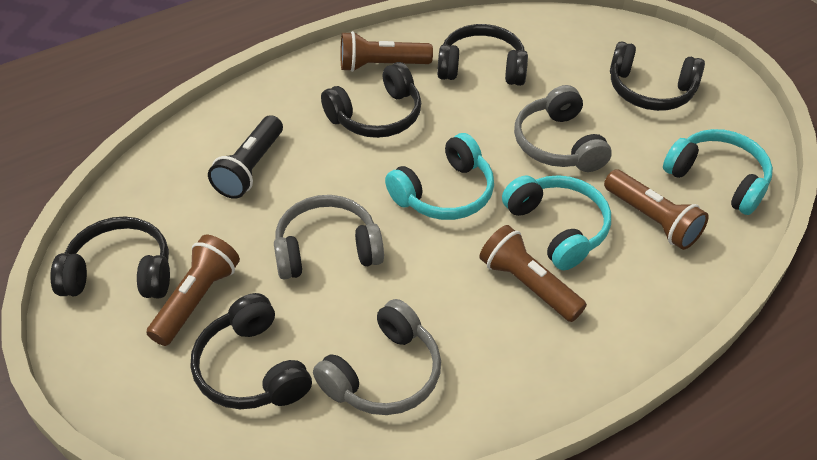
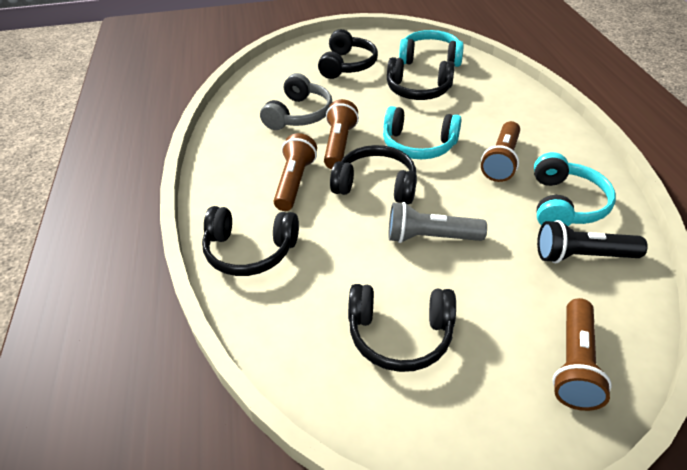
grey flashlight: none = 0 -> [389,202,487,243] = 1
grey headphones: [274,195,384,280] [313,299,441,415] [514,85,612,172] = 3 -> [260,73,332,130] = 1

